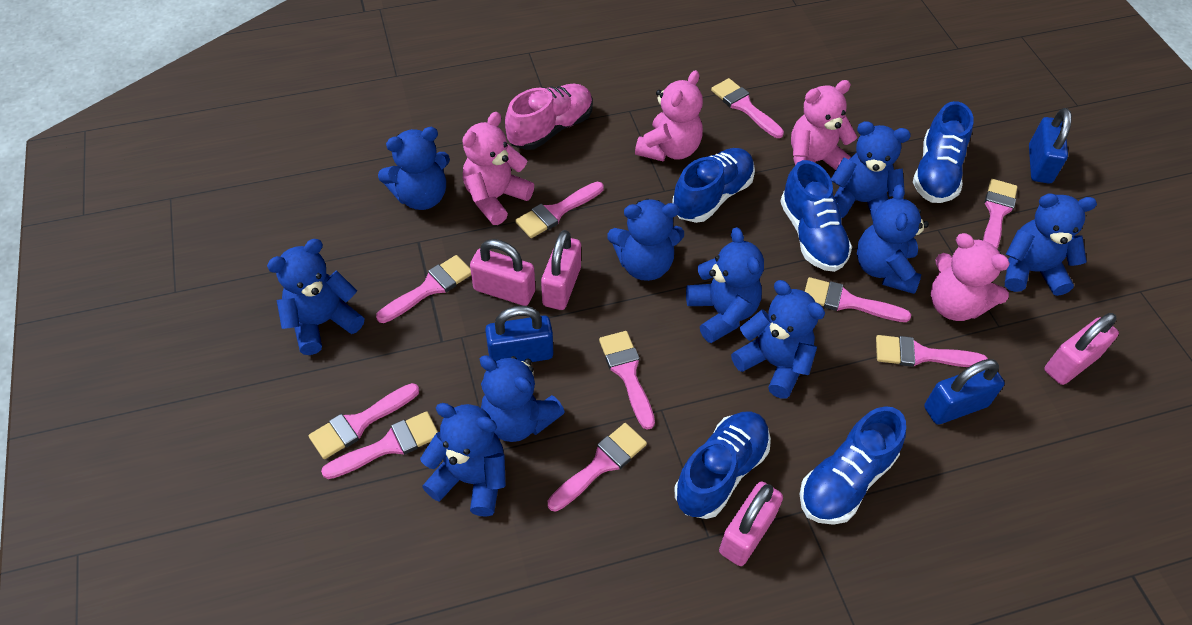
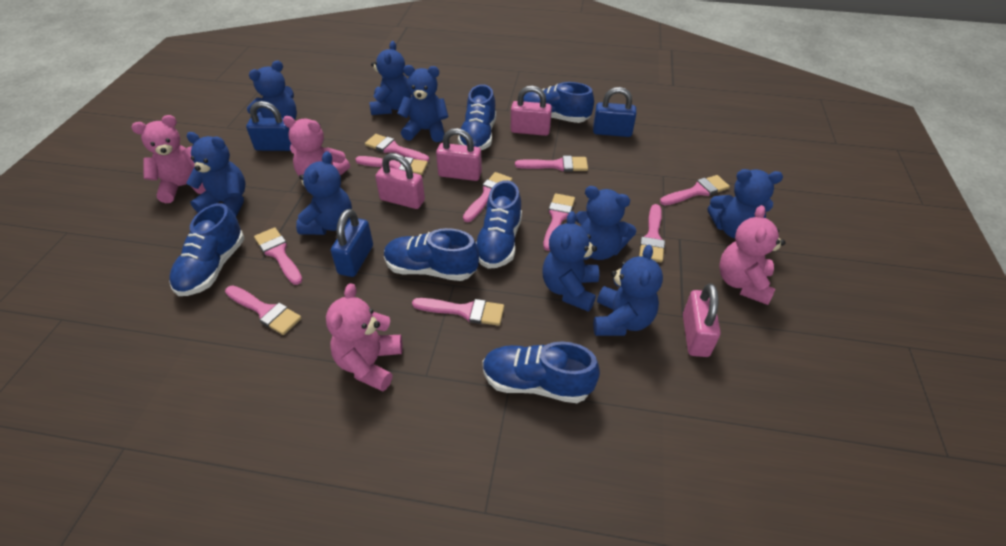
blue shoe: [672,148,755,223] [674,412,771,519] [780,160,852,272] [800,406,906,525] [913,101,974,203] = 5 -> [169,203,244,296] [384,228,479,281] [458,84,496,150] [475,180,522,269] [483,341,600,403] [523,82,594,123] = 6
blue teddy bear: [267,239,364,355] [378,127,450,210] [420,403,506,517] [480,355,565,442] [608,199,684,281] [686,227,764,343] [731,280,825,399] [831,121,911,221] [857,184,929,294] [1005,193,1097,296] = 10 -> [186,132,245,217] [247,60,297,120] [296,151,352,235] [369,41,411,115] [397,65,448,142] [542,211,599,312] [576,186,636,260] [593,245,663,336] [708,169,783,239] = 9
pink shoe: [505,84,593,150] = 1 -> none = 0

